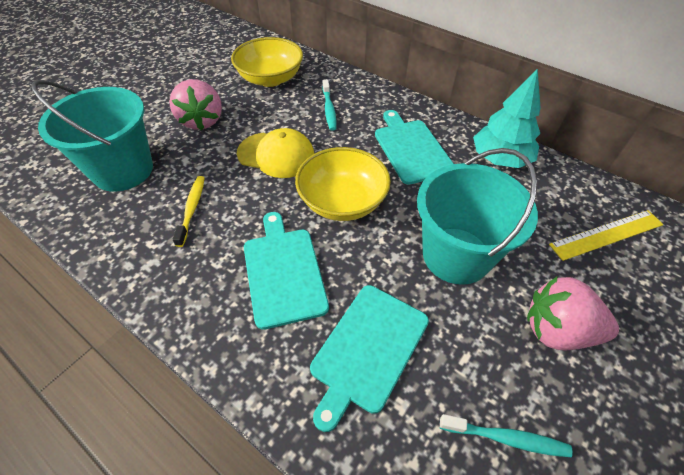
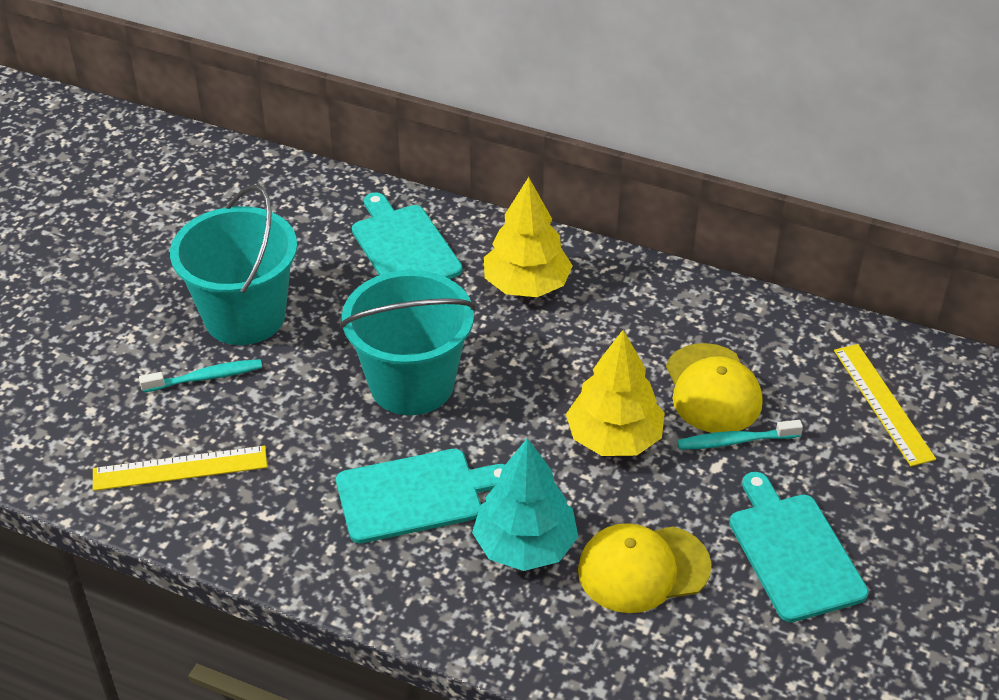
pink strawberry: [169,79,222,130] [527,277,619,350] = 2 -> none = 0
yellow bowl: [231,37,303,87] [295,147,391,221] = 2 -> none = 0
yellow cap: [237,128,315,178] = 1 -> [578,523,711,613] [666,343,762,433] = 2
yellow ruler: [549,210,664,261] = 1 -> [93,446,267,491] [834,344,936,466] = 2
yellow toothbrush: [172,176,205,247] = 1 -> none = 0
yellow tree: none = 0 -> [484,177,573,297] [566,330,665,456] = 2

